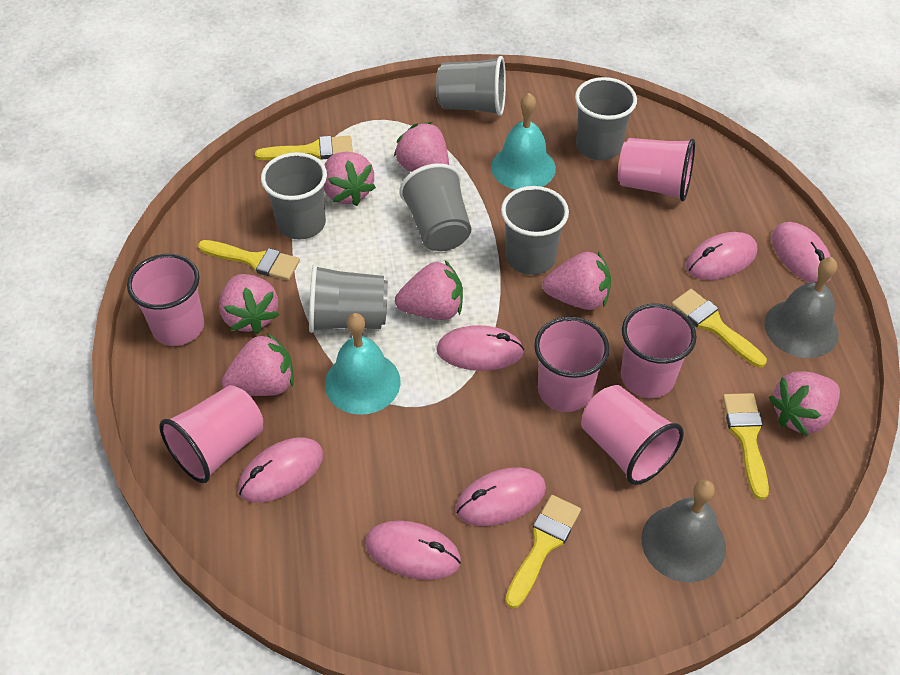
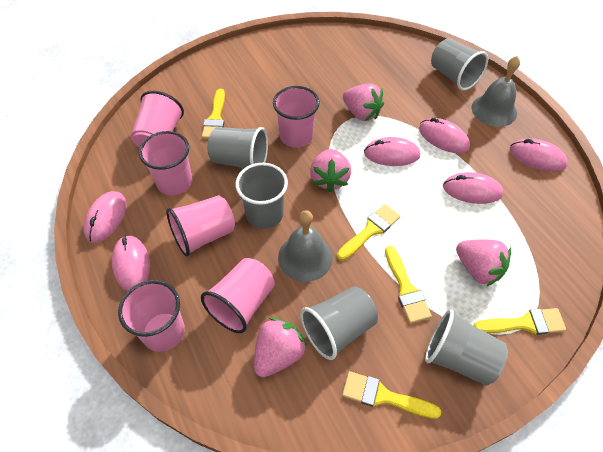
grey cup: [261,152,327,240] [309,264,388,333] [400,163,471,251] [436,56,506,116] [501,186,569,275] [575,77,637,160] = 6 -> [207,127,268,169] [235,163,288,229] [300,286,378,360] [425,309,508,385] [431,38,488,91] = 5
pink strawberry: [219,274,279,334] [222,332,294,396] [324,152,376,206] [394,122,449,172] [395,260,463,320] [542,251,611,310] [769,371,840,436] = 7 -> [254,318,307,377] [310,149,351,192] [343,83,384,121] [456,239,511,287] = 4
turquoise bell: [325,313,401,415] [491,93,556,190] = 2 -> none = 0

